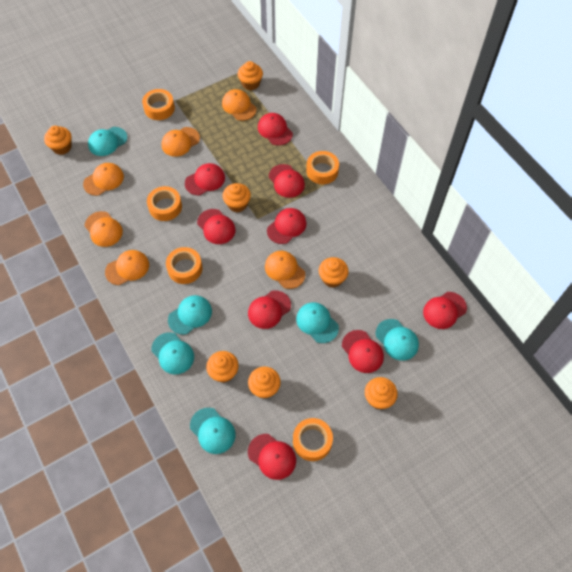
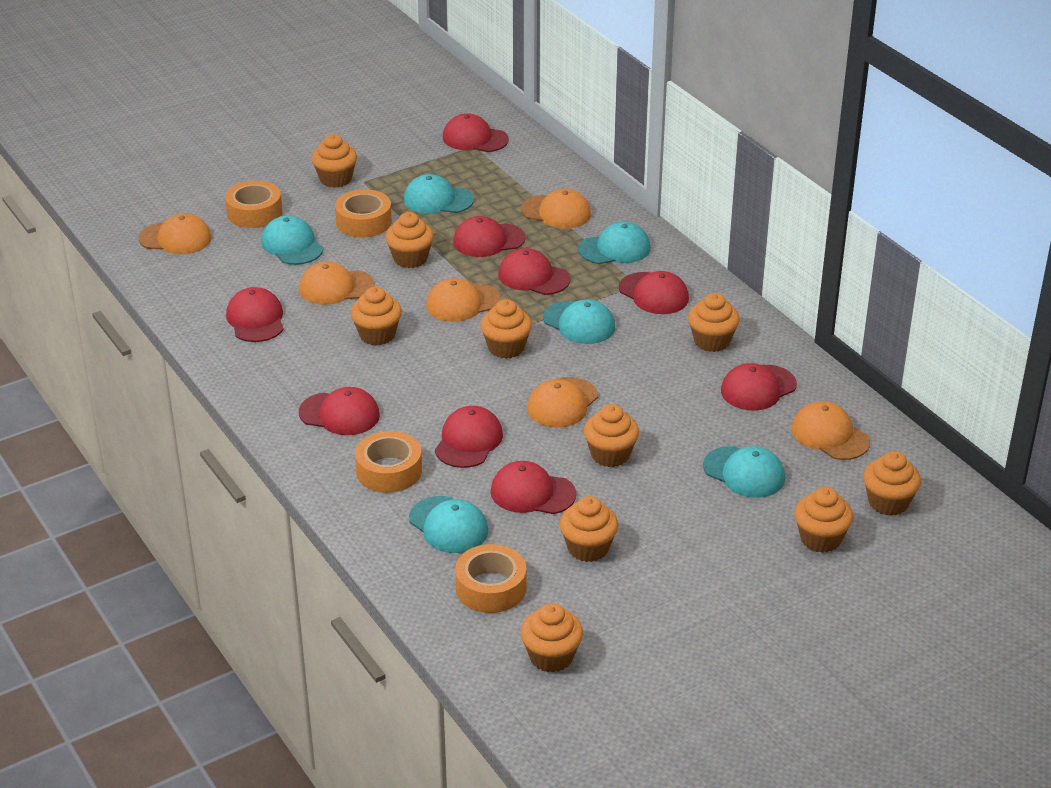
orange cupcake: [44,126,71,155] [206,351,239,383] [223,183,251,212] [238,61,263,90] [248,366,281,399] [319,257,349,288] [365,377,398,409] = 7 -> [311,134,357,188] [351,287,402,345] [385,212,434,268] [480,299,532,359] [521,603,583,673] [559,496,618,562] [584,404,639,467] [688,293,740,352] [794,487,853,553] [863,451,921,516] = 10
orange tape: [142,89,175,120] [147,186,182,221] [166,247,202,284] [293,418,333,461] [306,151,339,184] = 5 -> [225,180,282,228] [335,189,392,238] [355,431,422,493] [455,544,526,613] = 4

